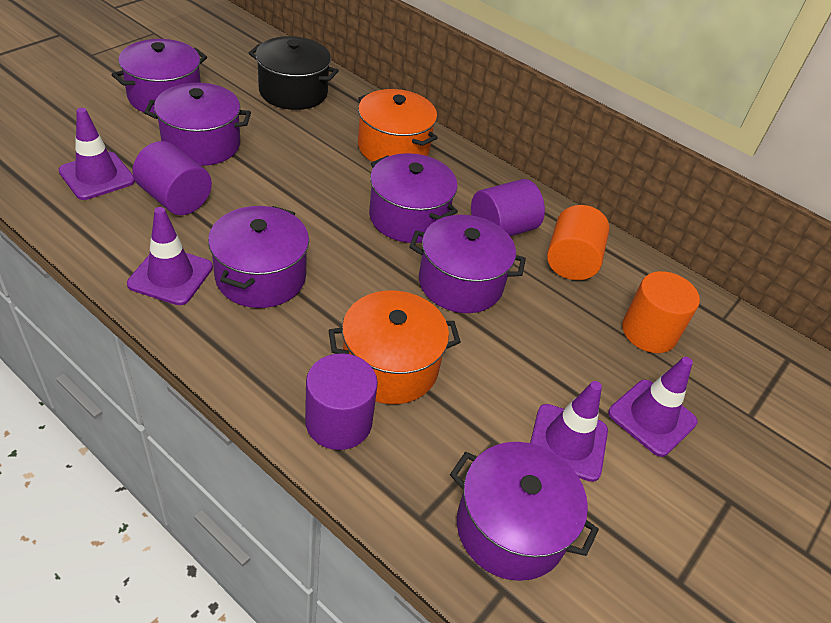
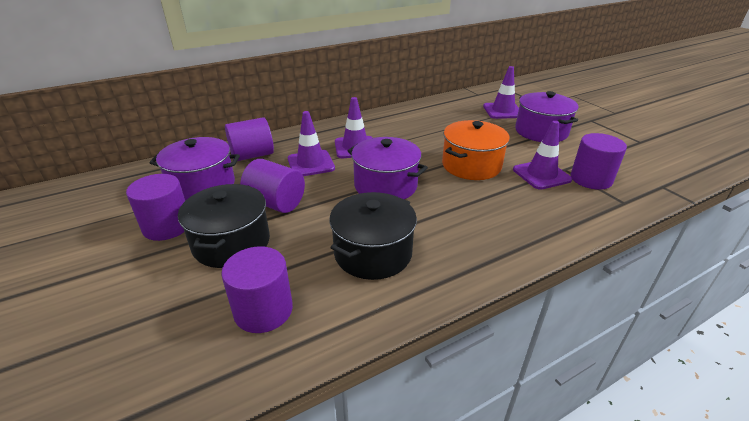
black pot: [249,36,339,110] = 1 -> [178,184,270,268] [329,192,417,280] = 2
orange cylinder: [547,205,609,280] [622,271,700,353] = 2 -> none = 0
orange pot: [328,291,461,404] [358,89,438,162] = 2 -> [442,120,510,180] = 1
purple cylinder: [133,141,212,215] [305,353,378,450] [471,179,545,237] = 3 -> [126,174,185,241] [221,246,293,333] [225,117,274,161] [240,159,305,213] [571,133,627,190] = 5
purple pot: [112,39,207,113] [144,83,251,166] [208,206,309,308] [369,153,458,243] [409,215,526,313] [450,442,599,581] = 6 -> [150,137,240,201] [348,137,428,199] [515,91,579,142] = 3

